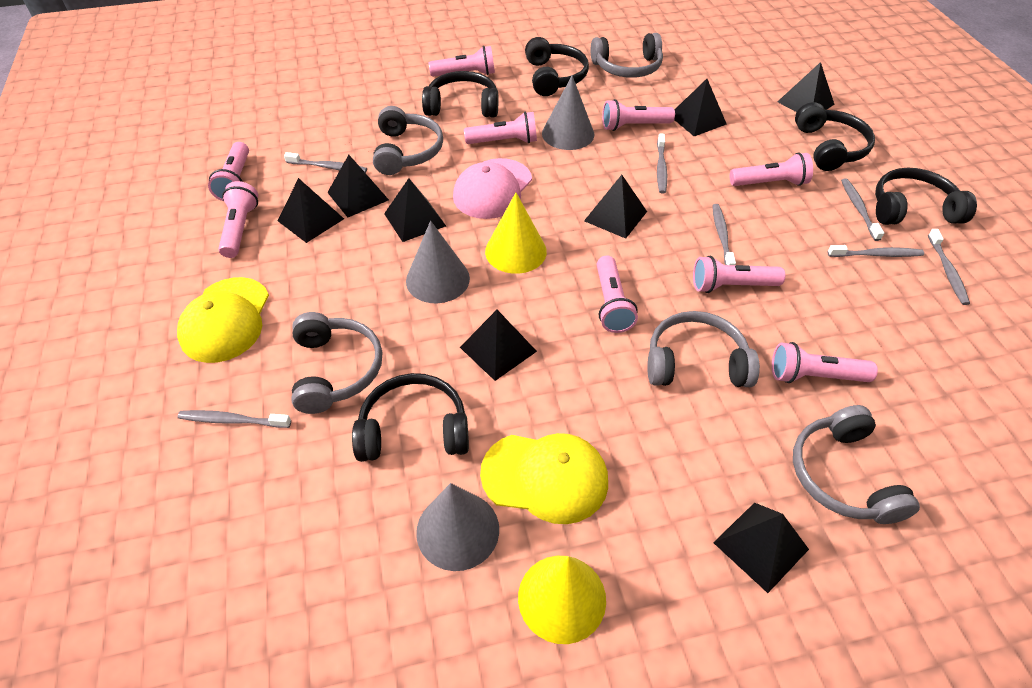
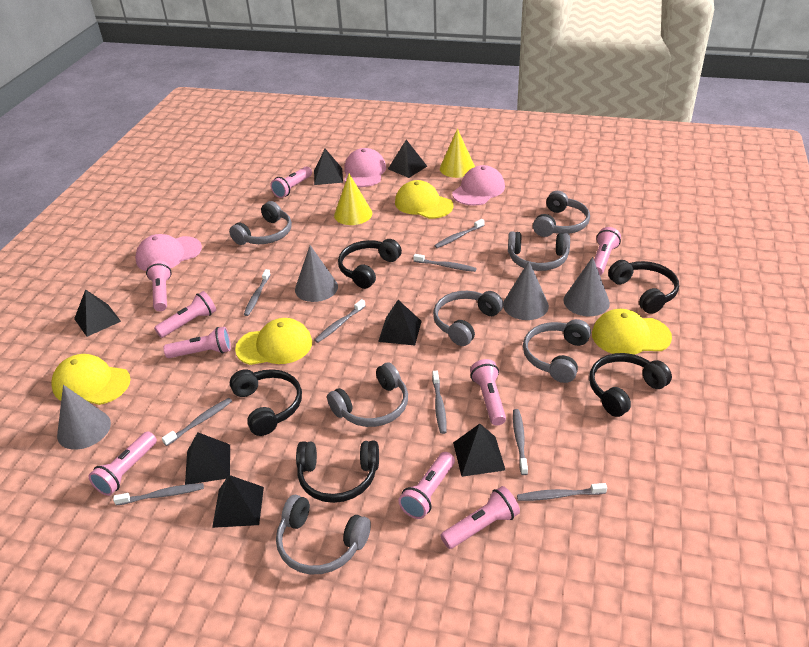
black pyramid: [278,178,344,243] [327,155,389,218] [384,178,446,242] [460,310,537,381] [584,175,647,239] [674,79,727,136] [713,502,809,593] [777,62,835,112] = 8 -> [74,289,121,337] [185,432,230,485] [212,475,264,528] [314,149,343,185] [378,300,422,345] [388,140,427,178] [453,424,505,477] = 7
grey cone: [406,221,470,303] [416,483,499,571] [542,75,594,150] = 3 -> [57,385,111,450] [295,245,338,302] [503,261,549,320] [563,257,610,316] = 4
grey headphones: [291,312,382,414] [373,106,443,175] [591,33,663,78] [647,311,760,387] [793,405,920,524] = 5 -> [229,201,292,245] [276,495,371,574] [327,363,408,427] [433,291,503,346] [508,231,570,271] [523,319,591,383] [533,191,590,237] = 7
grey toothbrush: [177,410,291,428] [284,152,367,173] [657,134,667,194] [712,204,736,265] [827,245,924,257] [841,178,884,241] [928,229,970,305] = 7 -> [113,483,204,506] [162,398,232,446] [244,269,271,316] [314,299,365,343] [413,254,477,272] [432,371,447,434] [434,219,484,248] [513,409,528,475] [517,483,607,501] = 9
pink cap: [453,158,532,219] = 1 -> [135,234,202,271] [344,148,386,187] [452,165,505,206] = 3
yellow cap: [177,277,269,363] [480,433,608,524] = 2 -> [51,354,131,405] [235,318,312,365] [395,180,454,219] [592,309,672,355] = 4

